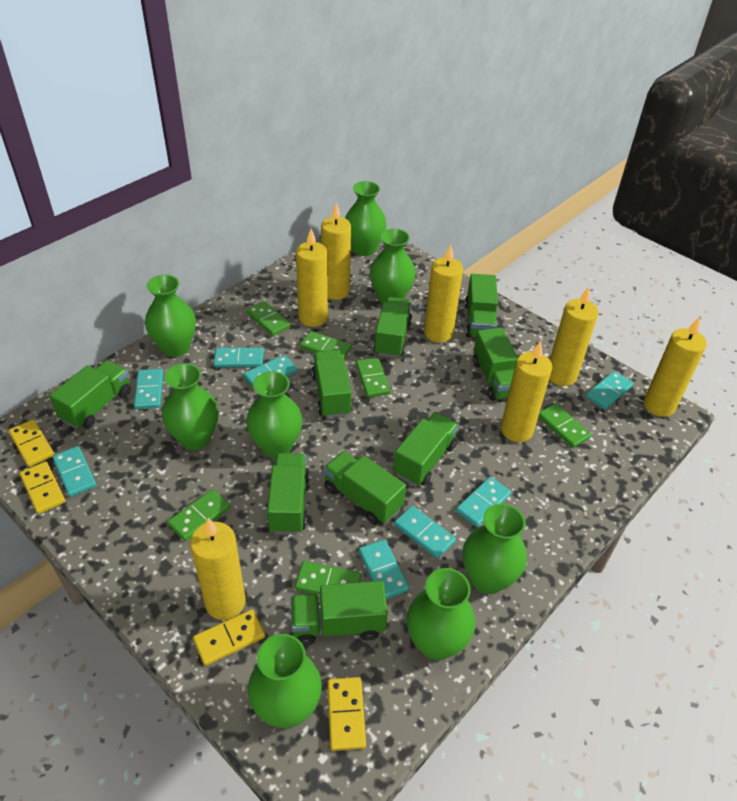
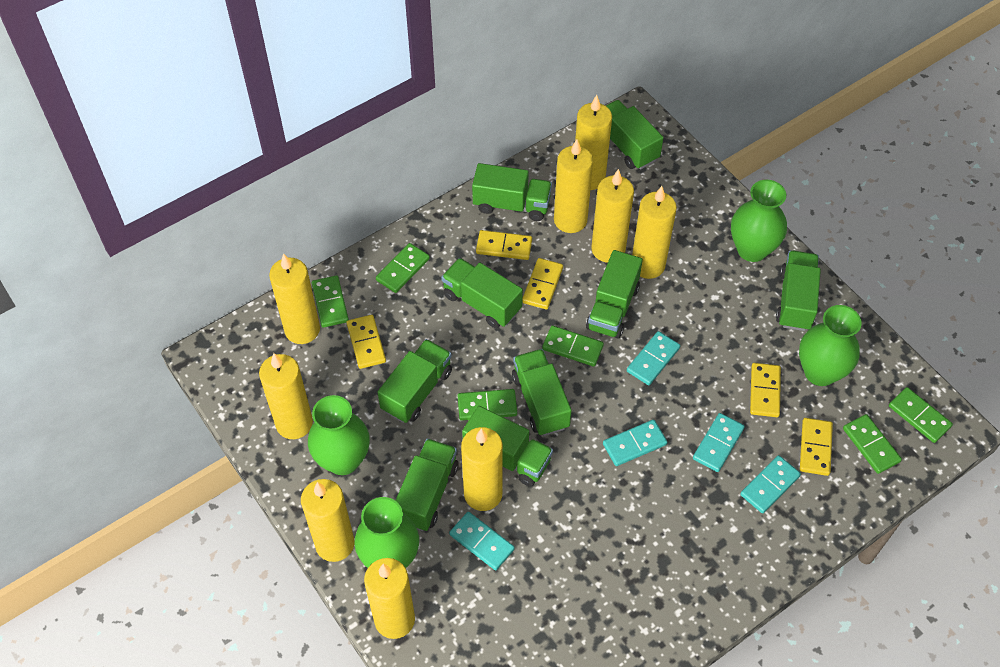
green vase: [145,275,196,357] [162,363,219,450] [246,371,303,458] [248,634,322,728] [345,181,387,256] [370,228,415,304] [407,568,475,660] [463,503,527,594] = 8 -> [308,395,370,475] [354,497,419,568] [731,180,787,262] [799,305,862,386] = 4
turquoise domino: [52,446,96,497] [134,369,163,409] [213,347,264,367] [244,355,297,387] [359,539,409,599] [394,506,456,559] [456,477,511,527] [586,371,633,410] = 8 -> [449,512,515,570] [603,419,667,466] [627,331,680,385] [693,413,745,472] [740,455,801,513] = 5
yellow candle: [190,518,246,620] [296,229,328,327] [321,203,351,300] [424,244,463,343] [501,341,552,442] [549,287,598,386] [644,317,707,417] = 7 -> [259,353,313,439] [269,253,320,344] [301,479,354,562] [364,558,415,639] [461,427,503,511] [554,139,593,233] [575,95,612,190] [592,169,634,263] [632,186,677,279] = 9
yellow domino: [9,419,54,467] [20,462,65,514] [193,609,265,666] [327,677,366,751] = 4 -> [347,315,386,369] [476,230,532,260] [522,258,563,309] [750,363,781,417] [800,418,833,476] = 5

